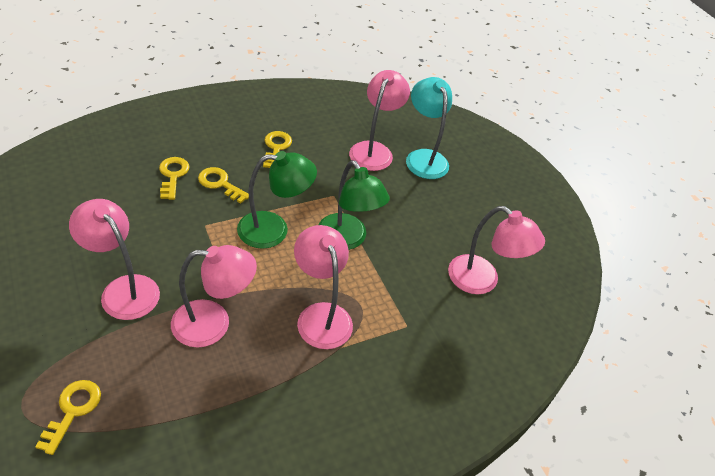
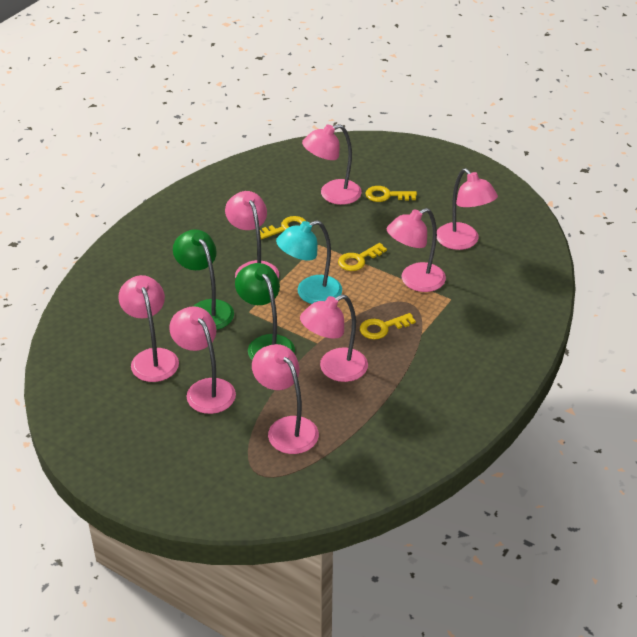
pink lamp: [69,199,160,320] [171,245,257,348] [294,225,353,349] [349,70,410,171] [448,206,545,294] = 5 -> [118,275,179,382] [169,306,236,414] [225,191,279,278] [252,344,319,454] [300,294,368,382] [302,124,362,205] [387,208,446,292] [437,168,498,250] = 8

